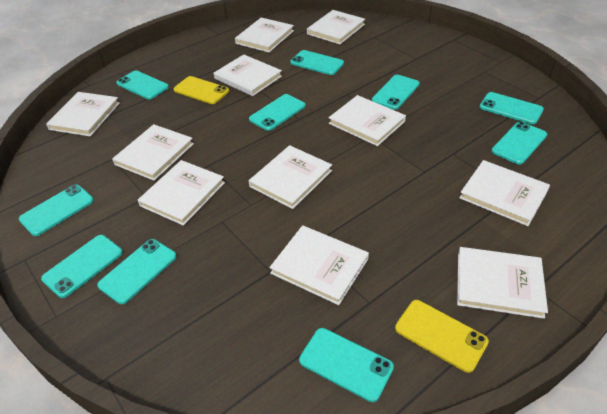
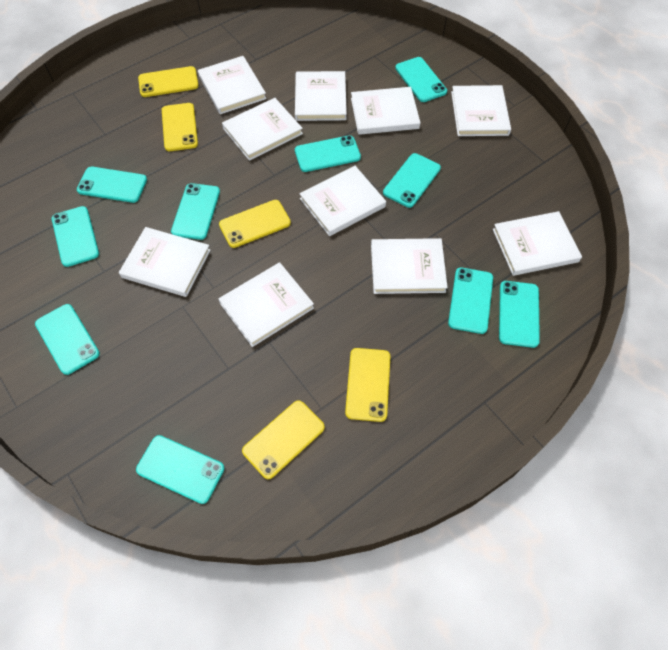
white book: [46,92,120,137] [112,124,194,181] [138,160,225,226] [214,54,282,96] [235,18,294,52] [249,145,332,209] [269,225,369,305] [307,10,365,44] [329,95,406,146] [457,247,548,319] [459,160,550,226] = 11 -> [119,227,211,297] [198,56,266,114] [219,262,314,347] [222,98,303,161] [295,71,347,121] [299,166,386,236] [351,87,420,135] [371,238,448,294] [451,85,511,136] [493,211,582,276] = 10
yellow phone: [174,76,229,104] [395,300,489,373] = 2 -> [138,66,199,97] [162,103,198,151] [219,200,291,248] [242,400,325,479] [345,348,391,422] = 5

